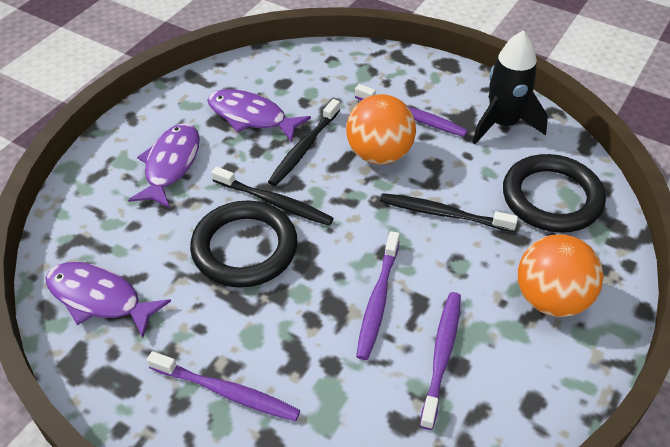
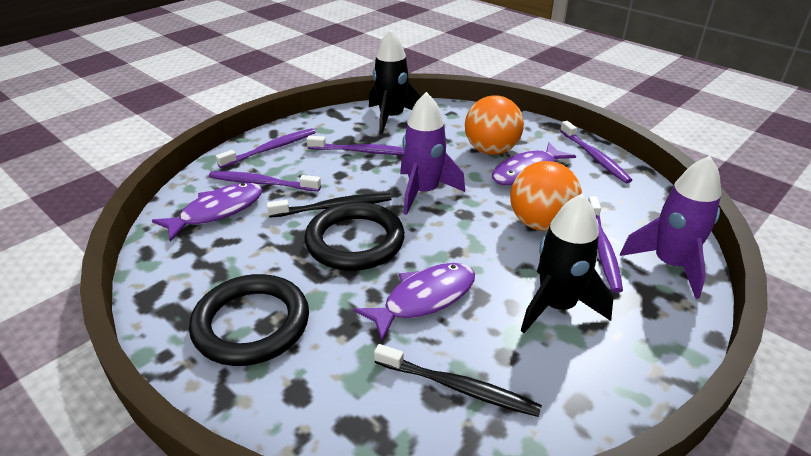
black rocket: [472,30,548,144] = 1 -> [369,29,421,135] [521,194,614,333] = 2
black toothbrush: [212,166,334,226] [268,99,340,186] [380,193,518,232] = 3 -> [267,193,392,218] [374,344,542,417] = 2
purple rocket: none = 0 -> [400,92,465,215] [620,156,721,299] = 2
purple toothbrush: [147,351,300,421] [355,84,468,137] [356,231,400,360] [420,292,461,430] = 4 -> [209,171,321,191] [216,128,316,168] [307,136,404,155] [560,121,632,183] [588,196,623,293] = 5

